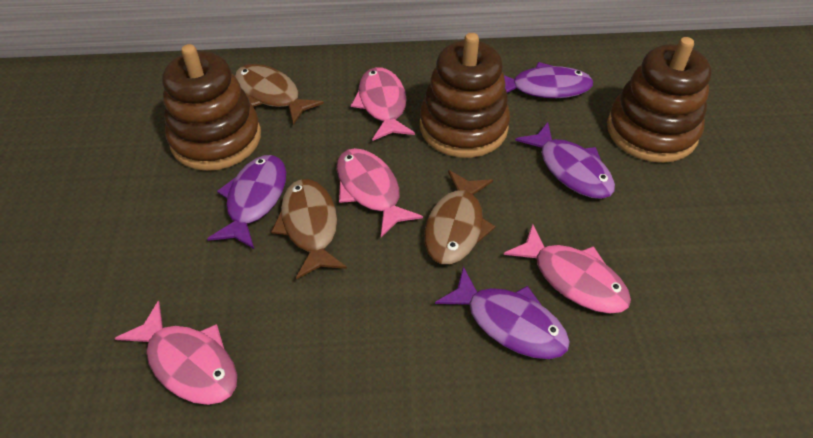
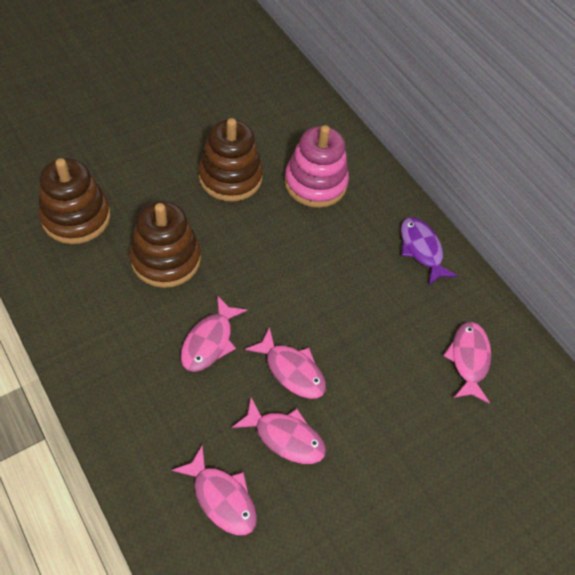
brown fish: [235,64,324,125] [271,179,347,279] [424,170,496,264] = 3 -> none = 0
pink fish: [115,300,237,405] [337,148,423,237] [351,67,415,141] [504,224,631,314] = 4 -> [172,446,257,535] [181,295,247,372] [232,398,326,464] [245,327,326,399] [443,322,491,403] = 5
pink stacking toy: none = 0 -> [284,125,349,208] = 1
purple fish: [207,155,286,249] [435,266,570,359] [504,62,593,98] [515,122,615,199] = 4 -> [401,217,458,285] = 1

